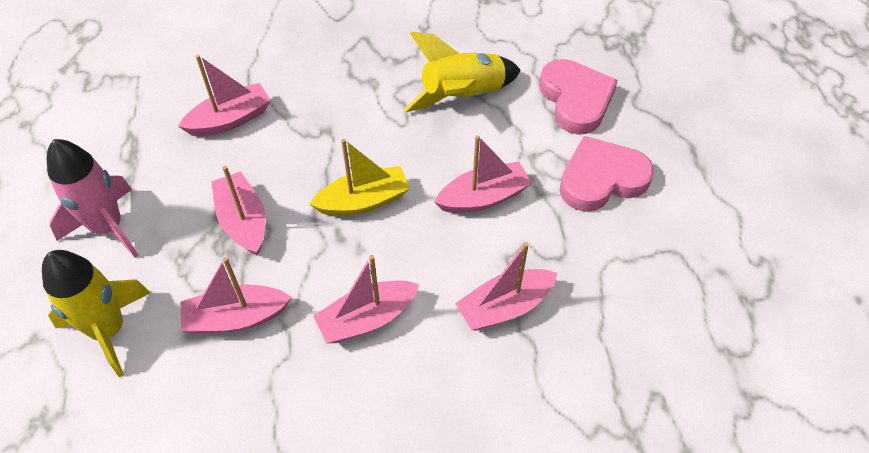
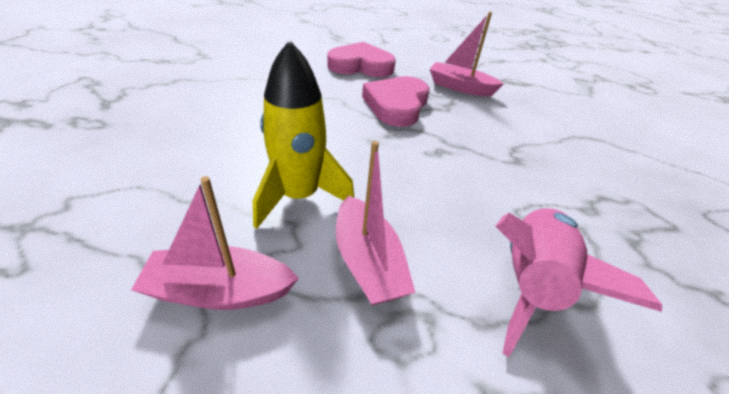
pink boat: [178,55,271,136] [181,257,292,334] [211,166,266,256] [313,255,420,343] [434,135,532,213] [455,242,557,331] = 6 -> [131,176,299,310] [336,141,415,306] [429,12,504,96] = 3
yellow boat: [310,139,410,216] = 1 -> none = 0
yellow rocket: [42,250,150,377] [404,32,521,112] = 2 -> [253,40,354,229] = 1

